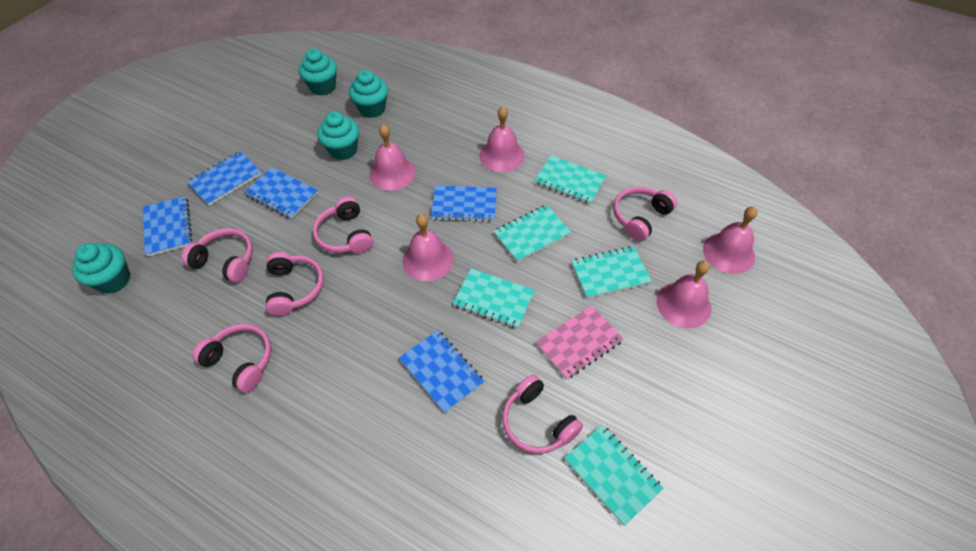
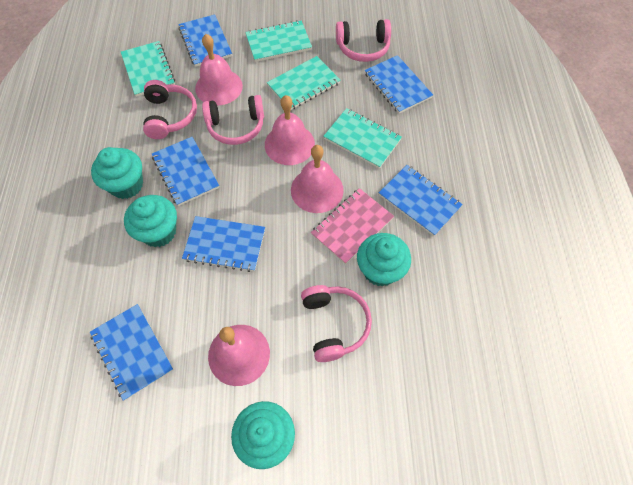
blue notebook: [143,196,192,257] [187,151,262,206] [244,167,318,219] [399,330,484,413] [431,185,497,222] = 5 -> [90,304,174,401] [152,137,219,206] [178,14,232,67] [182,216,265,272] [365,55,433,114] [379,165,463,236] = 6
pink bell: [370,124,416,191] [403,214,454,281] [480,106,525,172] [657,261,711,328] [703,206,757,274] = 5 -> [195,34,243,106] [208,325,270,386] [265,95,315,165] [291,145,344,213] = 4
pink headphones: [181,228,253,283] [192,324,272,393] [266,252,324,316] [313,197,373,254] [502,374,583,454] [613,186,677,241] = 6 -> [143,80,197,139] [202,95,264,145] [301,285,372,362] [336,19,391,62] = 4
turquoise notebook: [453,268,535,329] [494,205,571,262] [534,155,607,205] [564,425,663,526] [571,246,652,299] = 5 -> [121,41,175,97] [245,20,312,62] [267,56,341,110] [323,108,402,169] = 4

